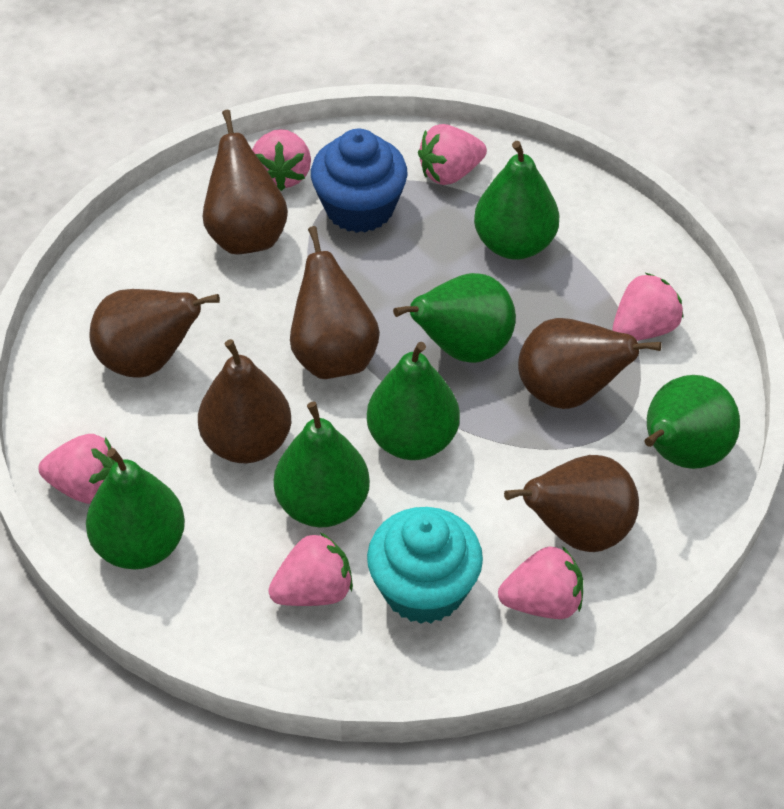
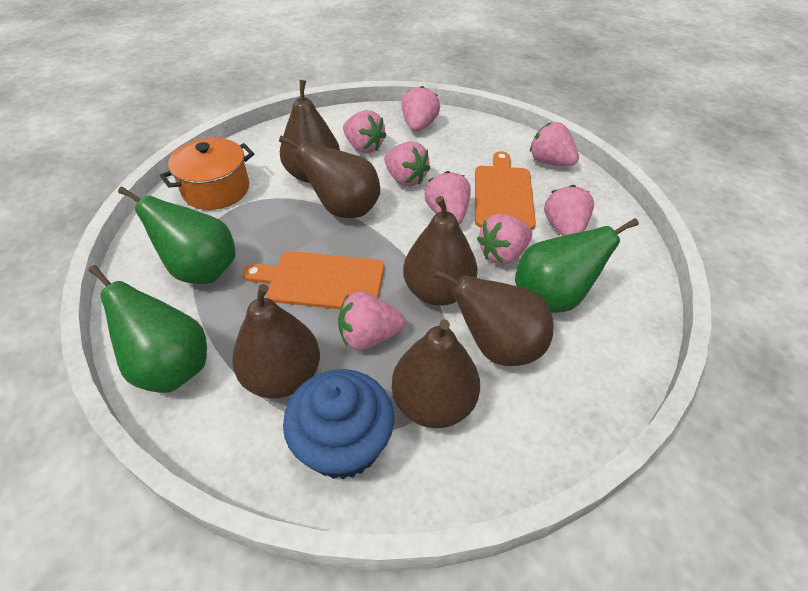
green pear: [86,448,185,569] [274,402,370,527] [367,342,460,460] [393,273,516,363] [474,141,559,260] [644,375,740,469] = 6 -> [89,265,207,393] [118,187,235,284] [515,218,639,313] = 3
orange cutting board: none = 0 -> [242,251,384,309] [475,151,536,230] = 2
orange pot: none = 0 -> [160,138,254,210] = 1
pink strawberry: [38,434,116,504] [252,129,311,191] [268,532,353,606] [418,124,487,185] [498,546,583,619] [613,273,683,341] = 6 -> [338,291,405,350] [343,110,387,153] [384,141,431,186] [402,86,440,132] [424,171,471,224] [477,214,532,265] [530,122,579,166] [544,185,594,236] = 8
turquoise cupcake: [367,507,483,624] = 1 -> none = 0

